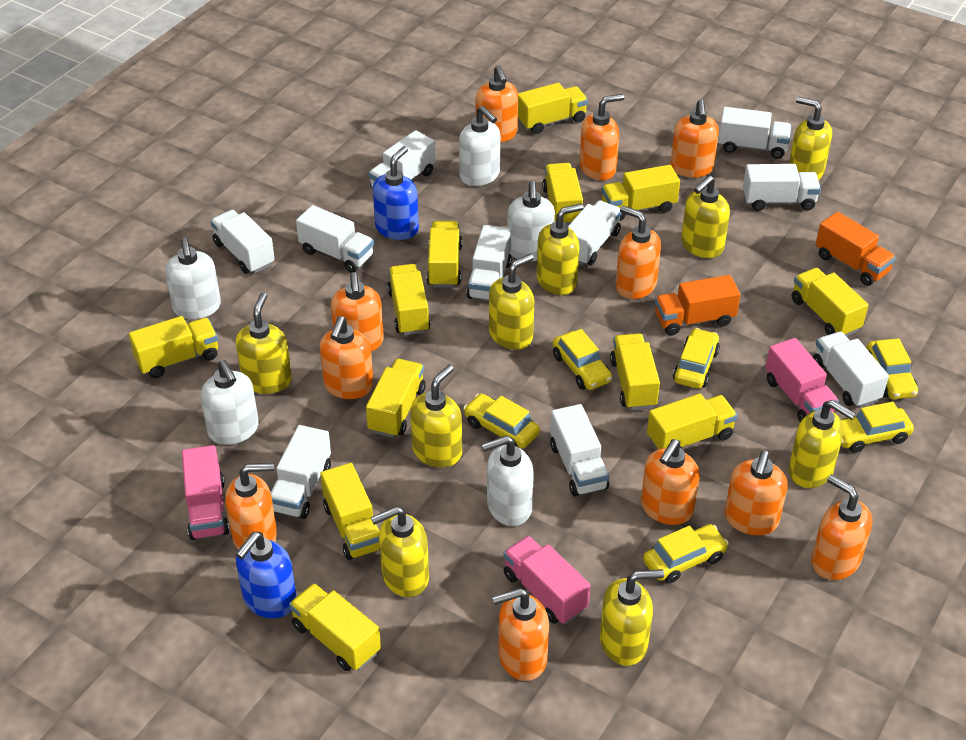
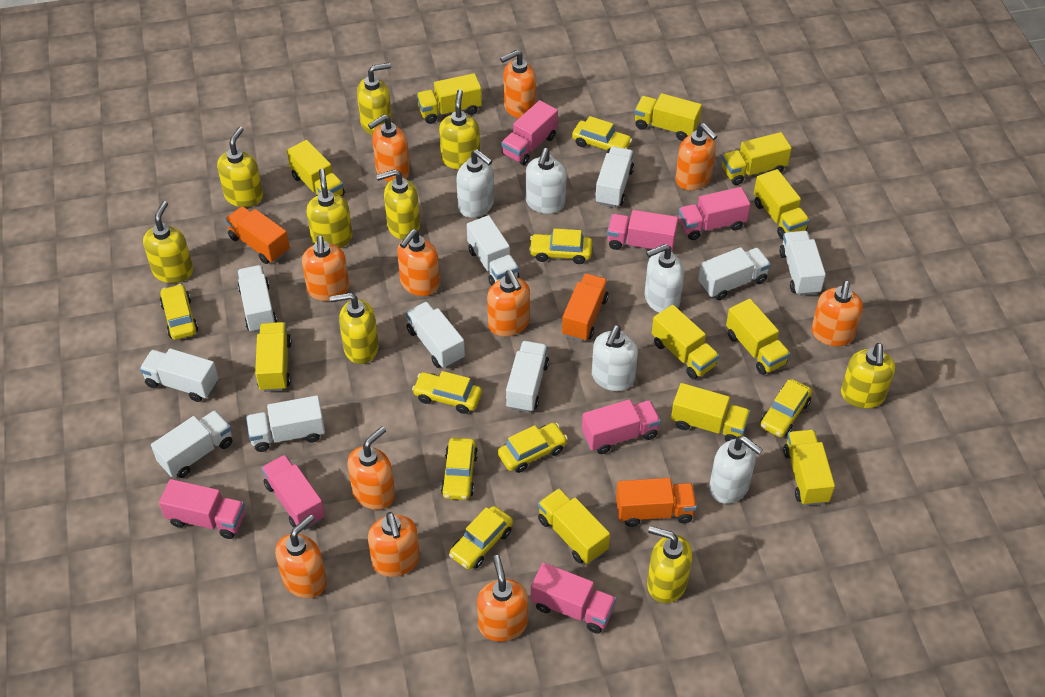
blue soap dispenser: [236,532,297,619] [373,146,419,240] = 2 -> none = 0
orange truck: [655,275,741,336] [816,212,896,286] = 2 -> [225,206,290,264] [562,274,609,342] [616,478,697,527] = 3
pink truck: [182,445,229,540] [503,536,590,624] [765,338,839,422] = 3 -> [159,479,245,539] [262,455,325,530] [501,100,558,165] [531,562,616,634] [582,399,661,454] [607,210,678,252] [679,187,751,240] = 7
yellow car: [463,393,540,448] [552,329,612,390] [643,524,729,584] [673,328,720,389] [841,402,914,453] [866,338,918,400] = 6 -> [160,284,198,340] [412,371,482,414] [441,438,478,500] [449,506,513,570] [498,423,568,473] [529,229,592,264] [572,116,632,153] [760,379,812,437] = 8
yellow truck: [129,316,218,378] [289,583,381,671] [320,463,380,560] [366,359,426,438] [387,264,431,335] [427,221,462,288] [518,83,588,134] [542,163,583,226] [602,165,680,221] [610,333,660,410] [647,393,737,450] [792,268,868,336] = 12 -> [255,322,291,392] [287,140,345,196] [416,73,482,124] [538,488,610,564] [634,93,702,141] [652,305,719,380] [671,383,750,442] [722,132,792,185] [726,299,790,375] [754,169,810,239] [783,430,835,506] = 11

